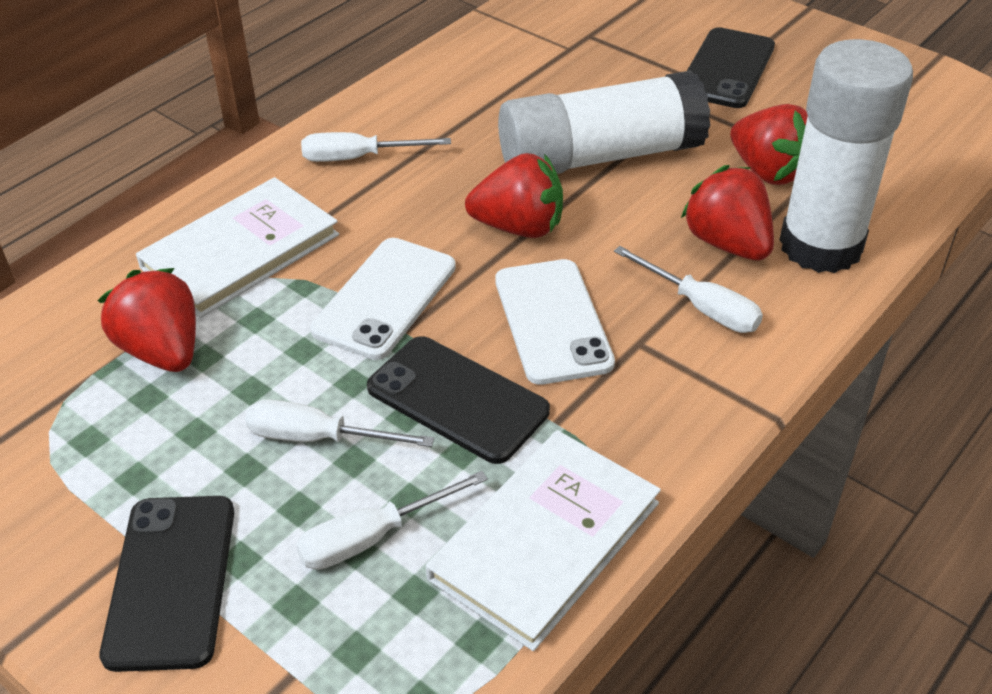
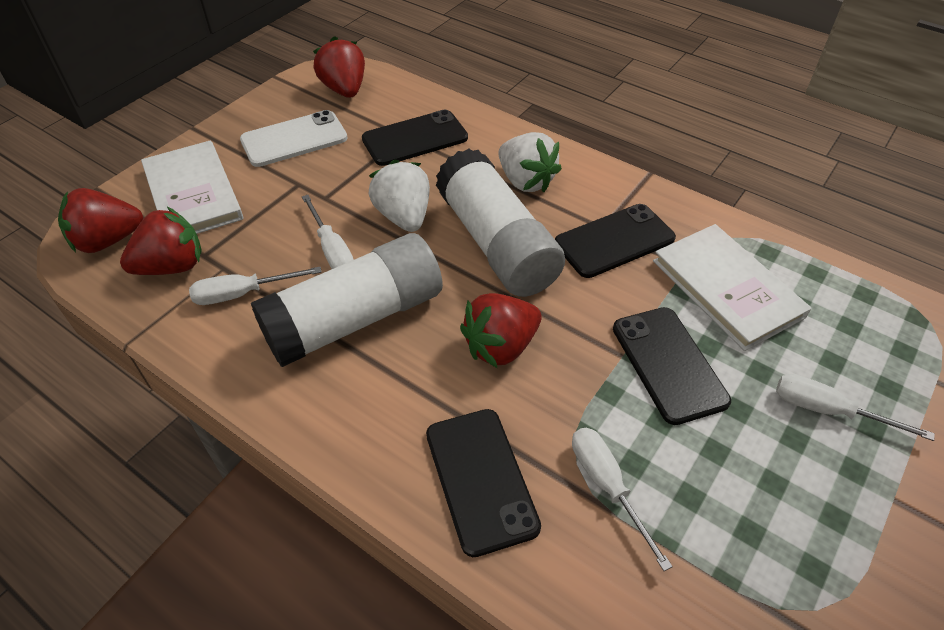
black phone: [100,496,234,672] [367,336,550,464] [687,27,775,108] = 3 -> [362,110,468,166] [426,409,541,557] [555,204,676,278] [613,307,731,425] = 4
white phone: [310,238,456,360] [495,259,615,385] = 2 -> [240,110,347,167] = 1
white strawberry: none = 0 -> [369,160,430,232] [498,132,562,192] = 2

